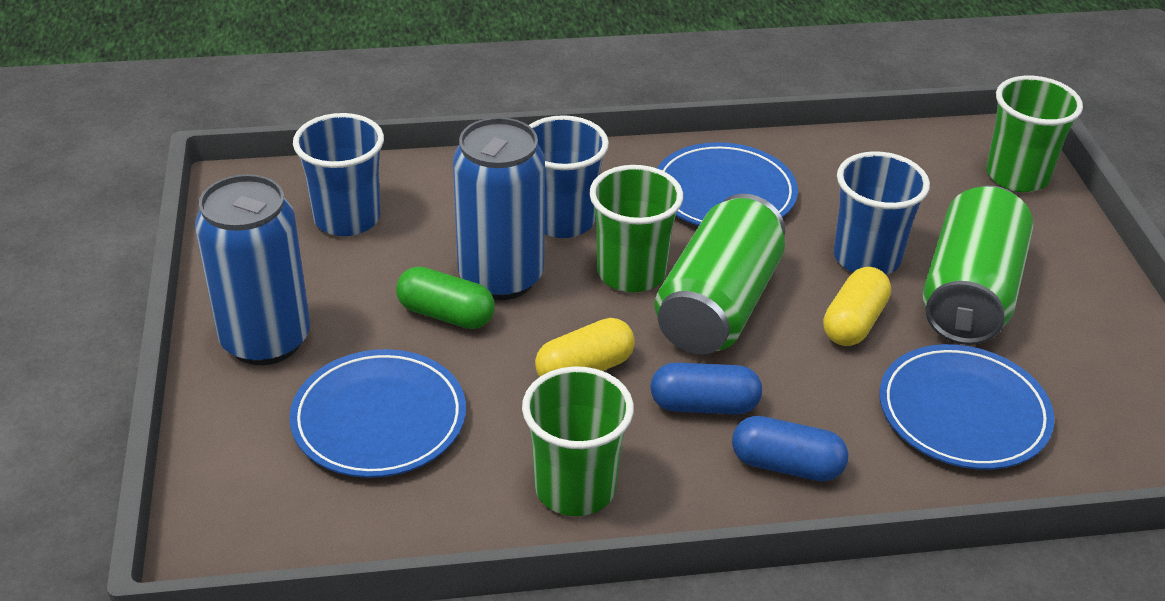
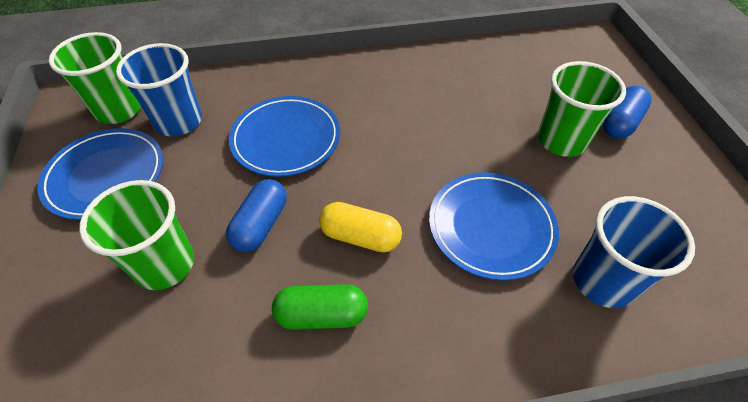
blue can: [195,174,310,365] [453,117,545,300] = 2 -> none = 0
blue cup: [293,113,384,236] [529,115,609,238] [834,151,930,275] = 3 -> [116,43,202,136] [573,196,695,308] = 2
green can: [655,194,785,354] [923,185,1033,345] = 2 -> none = 0
yellow capsule: [535,318,635,377] [823,267,891,346] = 2 -> [319,202,402,252] = 1

